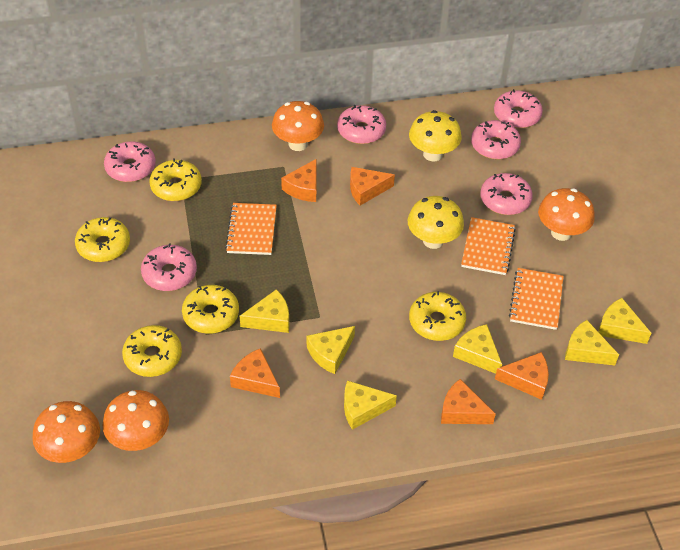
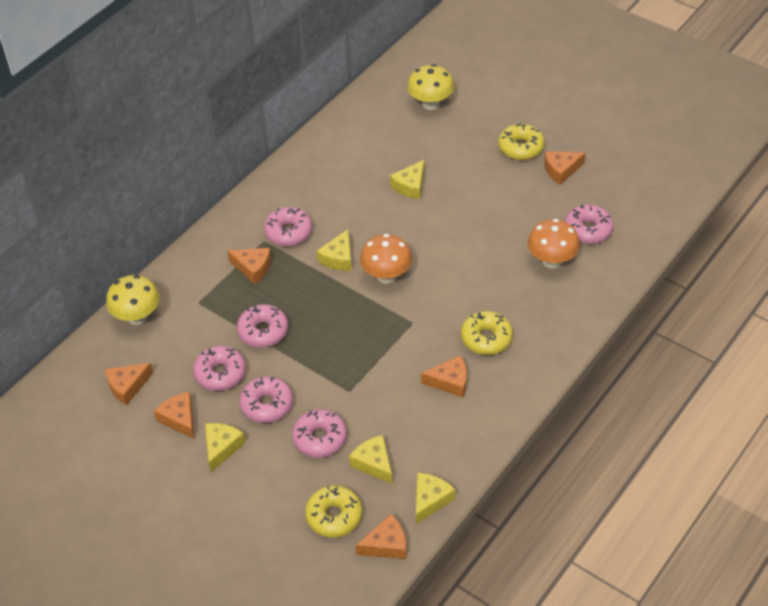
orange cheese: [230,348,280,398] [281,159,317,202] [350,167,395,206] [441,379,496,424] [495,352,549,400] = 5 -> [105,363,153,405] [154,392,194,439] [227,248,271,284] [356,514,406,559] [421,355,467,398] [544,152,586,185] = 6
orange mushroom: [32,401,100,463] [103,390,169,451] [272,101,324,151] [538,188,595,241] = 4 -> [360,234,412,284] [527,219,580,268] = 2
orange notebook: [225,203,277,255] [461,217,516,275] [509,268,563,330] = 3 -> none = 0
yellow cheese: [240,289,289,333] [307,326,355,374] [344,381,397,430] [453,324,502,374] [565,320,619,365] [598,298,651,344] = 6 -> [205,423,245,472] [317,229,352,271] [349,435,392,484] [390,160,424,199] [416,473,455,524] = 5
yellow donut: [75,217,130,262] [122,325,182,377] [149,158,202,201] [182,285,239,334] [409,291,466,341] = 5 -> [305,485,362,537] [461,311,513,355] [498,122,545,160] = 3

